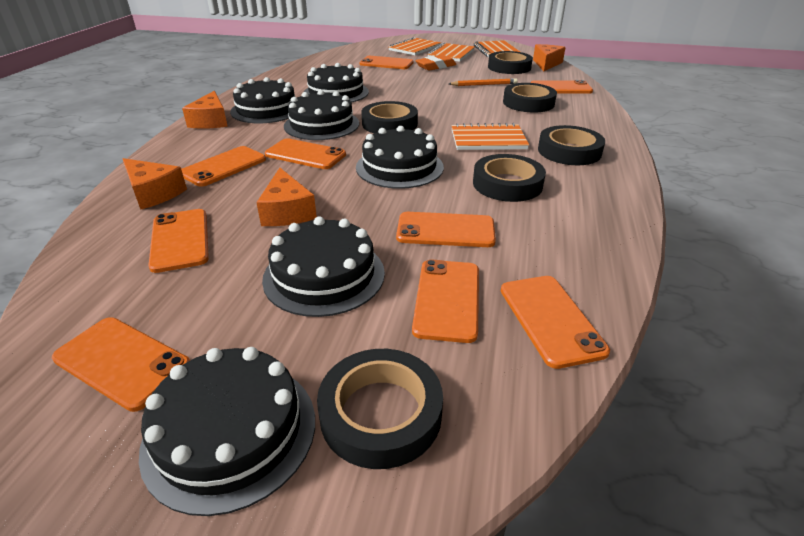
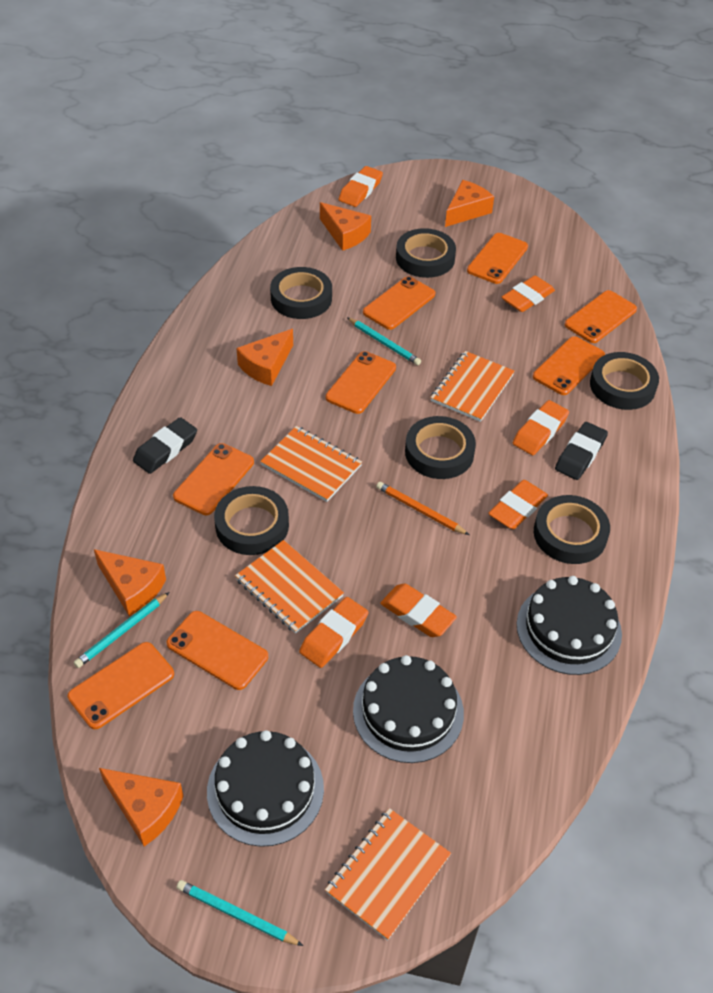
black cake: [139,347,315,516] [230,77,295,123] [262,216,385,317] [284,90,359,140] [304,63,369,103] [356,126,444,189] = 6 -> [207,730,324,847] [353,655,464,763] [517,576,622,675] = 3
black eraser: none = 0 -> [133,417,197,474] [555,422,608,480] = 2
orange cheese: [123,158,187,210] [182,91,228,129] [256,168,317,226] [533,44,566,71] = 4 -> [94,549,166,616] [99,768,183,846] [236,329,293,386] [320,202,371,251] [445,180,494,227] = 5
orange eraser: [415,55,456,71] = 1 -> [299,597,369,668] [339,166,383,207] [380,584,457,637] [488,480,548,529] [502,276,555,312] [513,400,569,455] = 6
orange phone: [52,317,190,412] [148,209,209,273] [181,146,266,187] [265,138,346,169] [359,56,414,69] [396,212,496,247] [412,260,479,343] [501,276,610,369] [530,80,593,94] = 9 -> [68,642,174,729] [167,611,268,690] [173,443,254,515] [326,351,396,414] [363,276,435,330] [467,233,528,284] [533,336,605,395] [565,290,637,343] = 8
turquoise pencil: none = 0 -> [74,592,169,668] [177,880,303,946] [347,317,421,365] = 3

